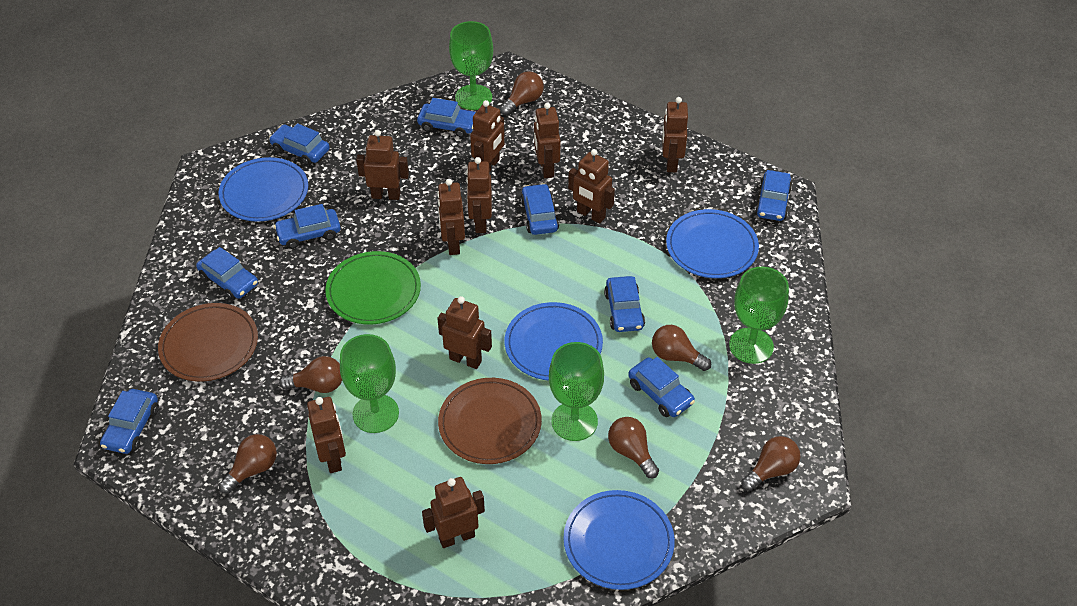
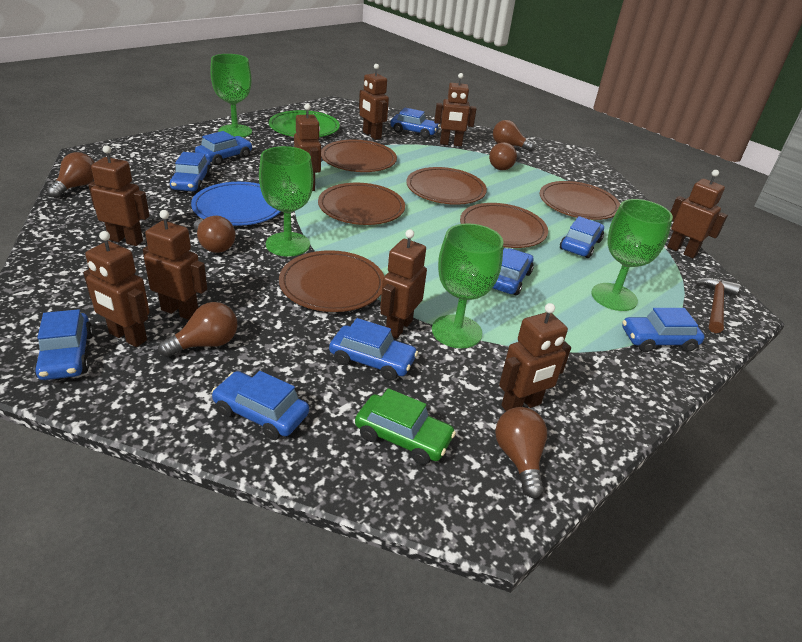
blue plate: [219,157,308,222] [504,302,603,381] [563,490,675,590] [666,209,759,278] = 4 -> [191,182,281,226] = 1
brown hammer: none = 0 -> [694,277,740,333] = 1
brown plate: [158,303,258,382] [438,378,542,464] = 2 -> [279,250,384,312] [318,183,405,225] [321,140,397,172] [406,167,487,205] [460,203,548,248] [540,181,620,220] = 6
brown robot: [307,397,346,473] [356,130,409,200] [422,477,485,548] [437,179,465,255] [437,296,492,369] [466,157,492,233] [470,100,504,171] [534,103,561,178] [568,149,615,223] [662,97,688,172] = 10 -> [83,231,150,347] [88,145,150,246] [143,210,207,320] [294,104,321,191] [359,64,389,140] [380,229,427,339] [434,73,477,146] [499,303,571,411] [667,170,728,258] = 9
green car: none = 0 -> [355,388,456,465] = 1

